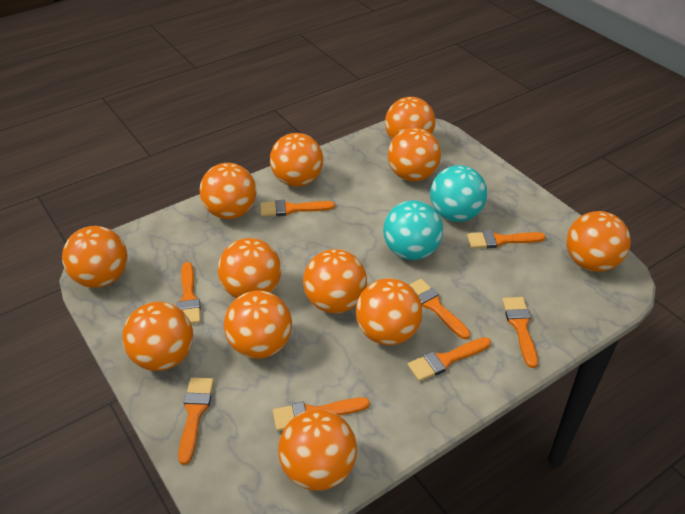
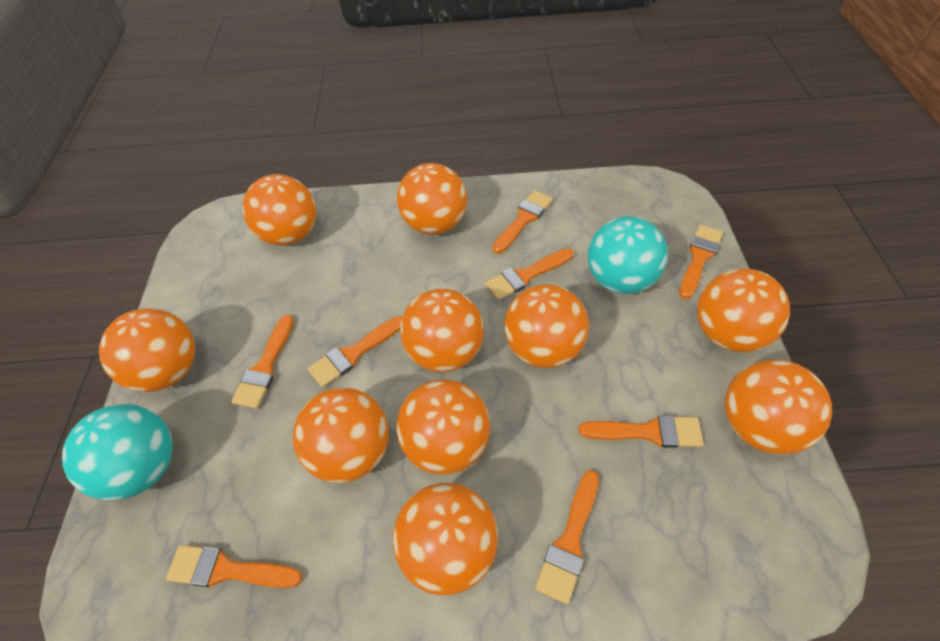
orange ball: [62,226,128,288] [122,302,193,371] [199,163,256,219] [218,238,281,298] [224,291,292,359] [270,133,323,187] [278,409,357,491] [303,249,367,313] [356,278,423,345] [385,97,435,140] [388,128,441,181] [567,211,631,272] = 12 -> [99,308,195,392] [242,174,316,246] [293,387,389,483] [393,483,498,596] [396,379,490,475] [397,163,467,235] [400,289,484,372] [504,284,589,368] [697,268,790,352] [725,359,832,455] = 10

